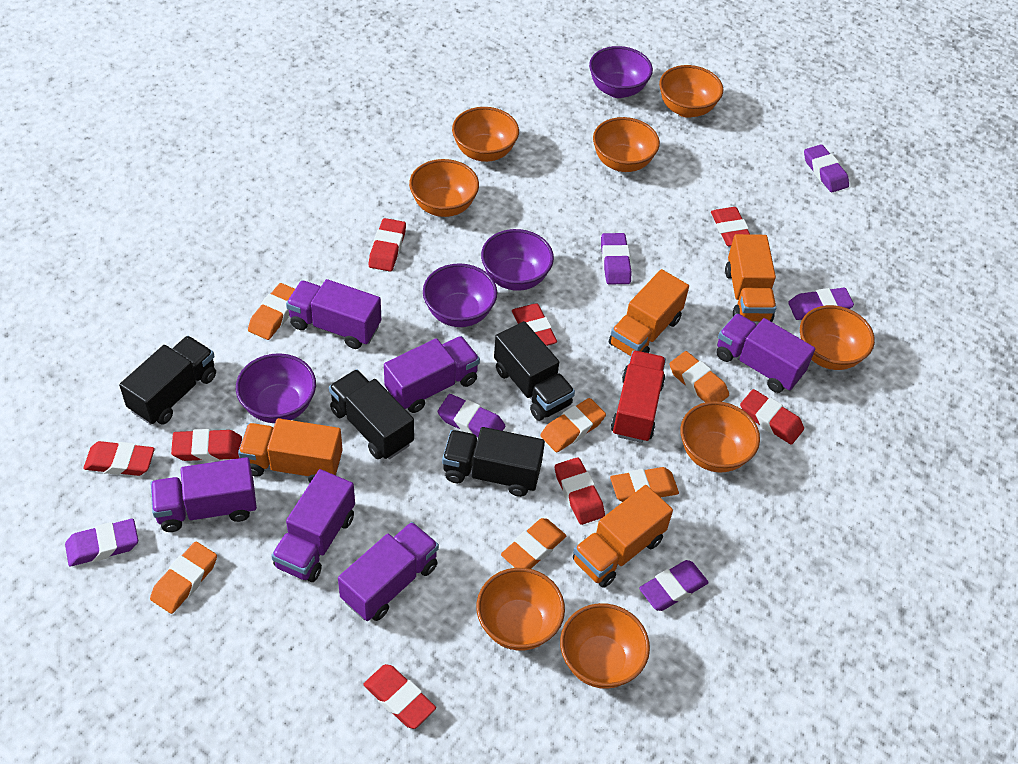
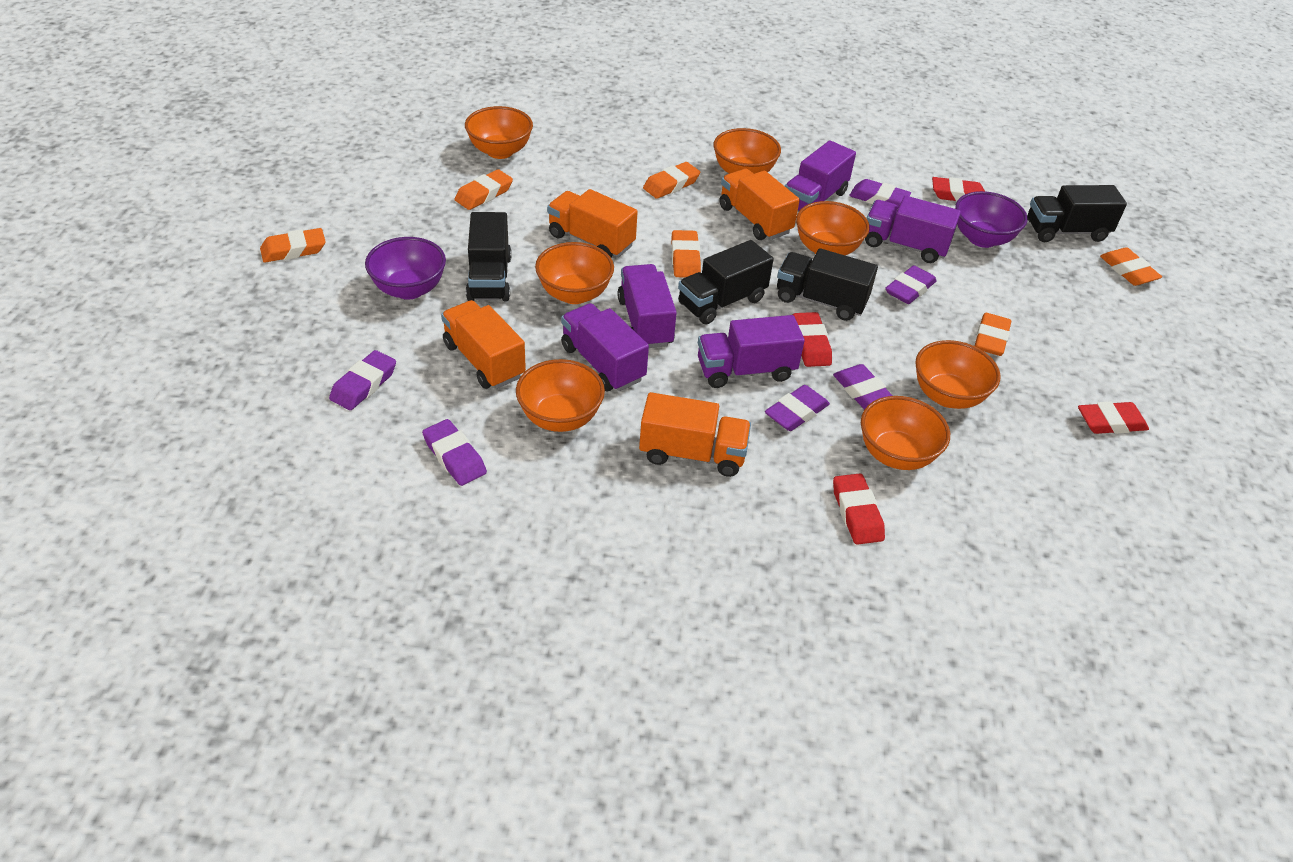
orange bowl: [409,159,479,217] [452,107,519,162] [476,568,565,650] [560,603,650,689] [593,117,660,172] [659,65,723,118] [680,401,760,473] [800,305,875,370] = 8 -> [465,106,533,159] [516,359,605,432] [535,242,614,304] [713,128,781,174] [796,201,870,255] [861,396,950,470] [915,340,1001,409] = 7
purple bowl: [236,353,316,423] [423,263,497,327] [481,229,554,291] [589,46,653,98] = 4 -> [365,237,446,300] [955,191,1028,248] = 2
purple truck: [151,457,257,532] [271,469,355,582] [286,279,381,349] [338,522,439,621] [384,336,480,413] [717,313,815,393] = 6 -> [561,303,649,391] [618,264,677,348] [698,315,805,388] [785,140,856,212] [865,196,961,263] = 5
red eraser: [83,441,155,476] [171,429,242,461] [363,664,436,729] [369,218,406,271] [512,304,557,346] [555,457,605,525] [711,207,750,246] [740,389,804,445] = 8 -> [793,312,832,367] [833,473,885,545] [932,177,985,201] [1078,401,1149,434] = 4
red truck: [611,351,666,443] = 1 -> none = 0

